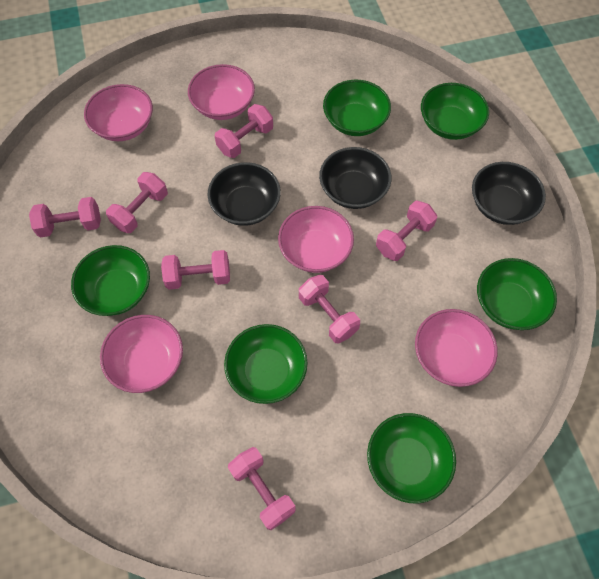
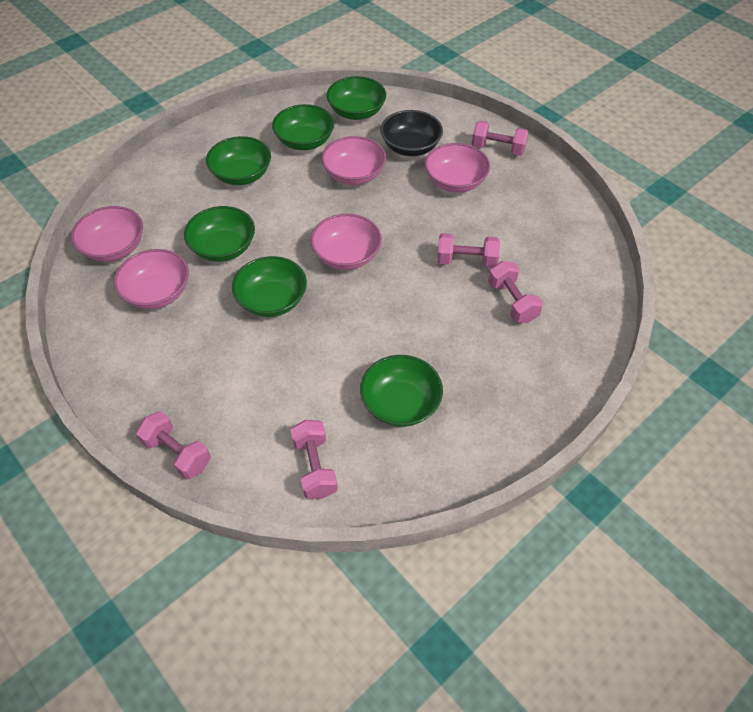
black bowl: [208,162,281,226] [319,147,391,209] [472,162,546,225] = 3 -> [380,110,443,156] = 1
pink dumbbell: [29,197,101,237] [106,172,168,233] [161,250,230,290] [215,104,273,158] [228,447,295,530] [299,275,360,344] [376,200,437,261] = 7 -> [136,411,211,479] [291,420,338,499] [437,233,500,268] [472,121,529,156] [488,261,543,323] = 5

